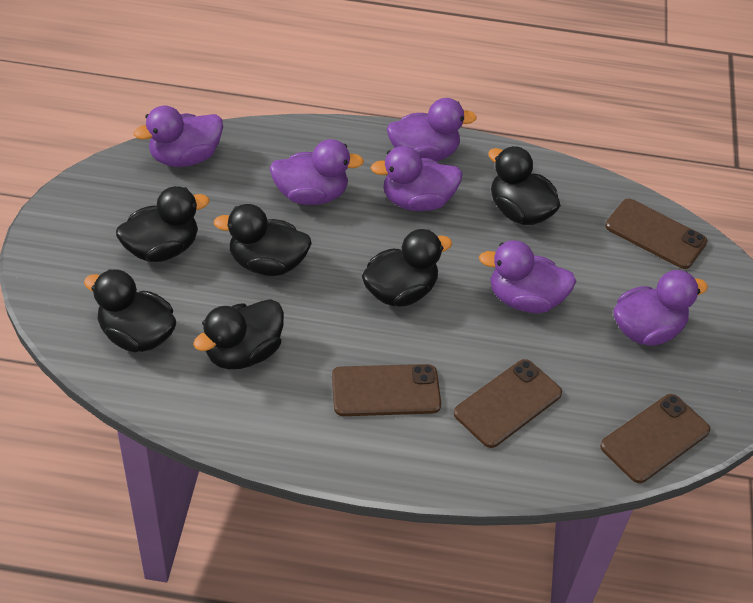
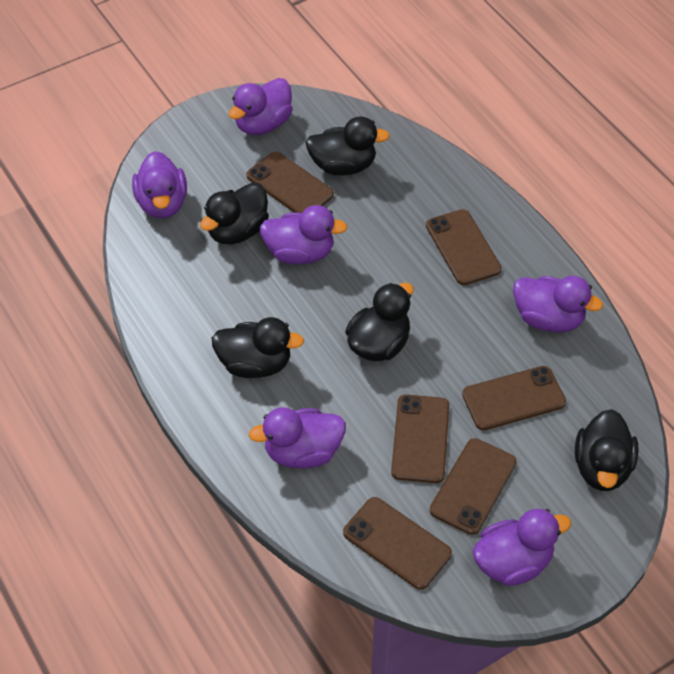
black duck: [84,269,176,352] [116,186,209,262] [193,299,284,369] [214,204,312,276] [362,229,452,306] [488,146,561,225] = 6 -> [200,182,269,244] [212,317,304,378] [305,116,390,176] [345,283,414,361] [575,409,638,491] = 5
brown phone: [332,364,441,416] [454,359,562,448] [600,394,710,483] [605,199,707,269] = 4 -> [246,152,334,213] [343,497,452,590] [391,394,449,483] [426,209,502,285] [430,438,517,535] [462,366,566,430] = 6

